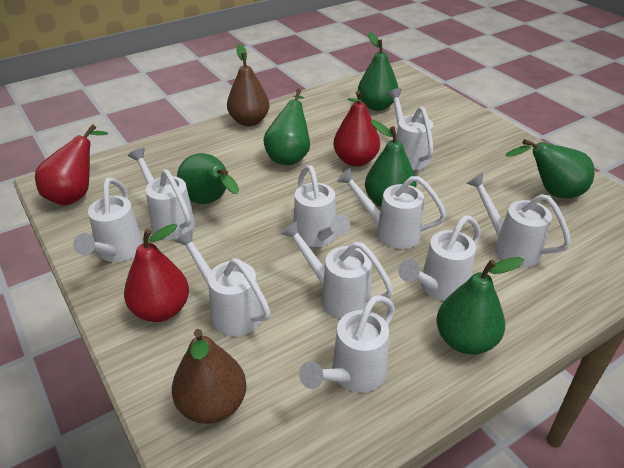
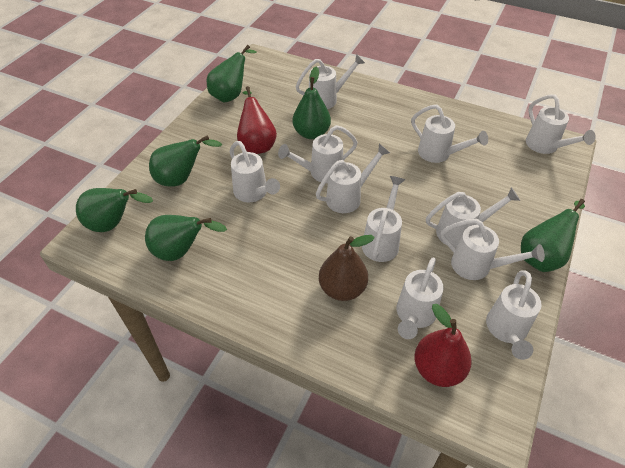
brown pear: [172,329,247,424] [227,44,270,126] = 2 -> [319,235,375,301] = 1
red pear: [35,124,108,206] [124,224,189,322] [333,90,380,167] = 3 -> [237,86,277,154] [414,304,472,387] = 2
white watering can: [73,178,143,262] [128,148,195,240] [174,229,271,336] [281,220,393,319] [294,165,350,247] [299,295,395,393] [337,168,447,249] [387,88,433,170] [398,215,481,301] [466,173,571,267] = 10 -> [230,141,280,202] [278,125,358,183] [295,54,365,109] [316,144,390,213] [362,176,405,262] [396,257,444,339] [411,104,488,163] [426,187,520,248] [441,219,545,280] [486,270,542,360] [526,95,596,154] = 11

